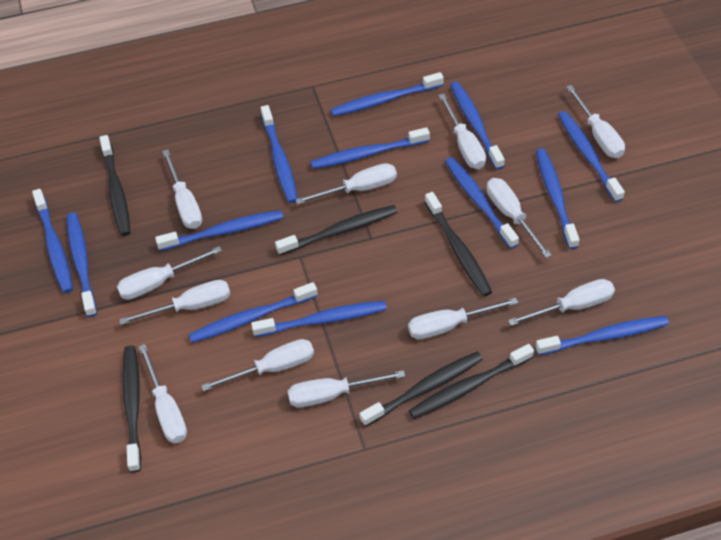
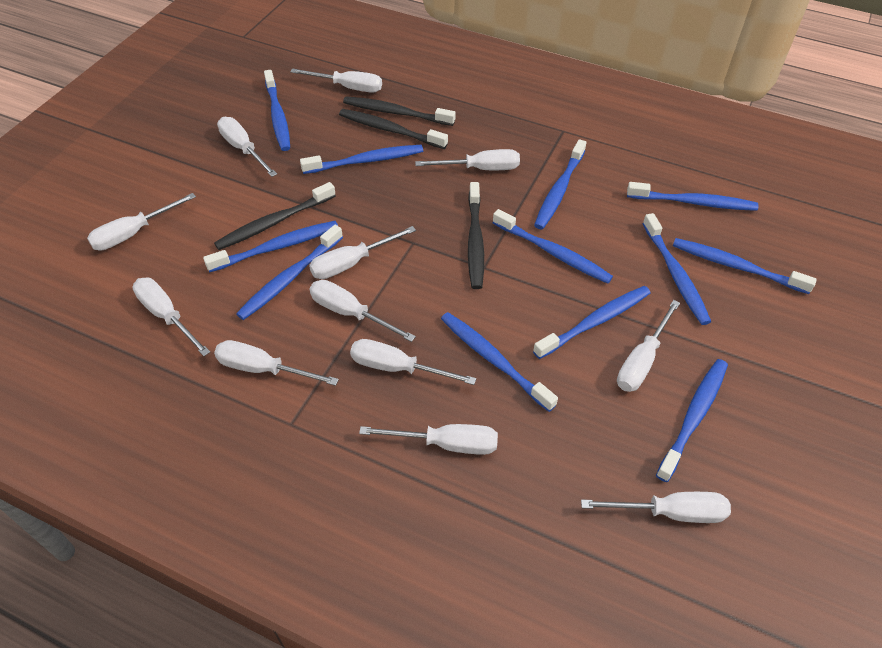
black toothbrush: [99,135,131,236] [122,345,141,472] [275,205,398,256] [359,351,483,427] [409,344,534,419] [425,192,492,296] = 6 -> [214,182,336,250] [339,109,448,149] [343,96,456,126] [468,182,484,289] = 4
blue toothbrush: [32,189,73,293] [67,212,97,317] [155,210,283,251] [188,282,317,343] [251,301,387,337] [261,105,298,203] [311,127,430,169] [330,72,444,117] [445,157,519,249] [450,81,505,170] [535,316,669,355] [536,148,580,249] [558,111,625,202] = 13 -> [203,221,338,273] [236,225,343,320] [264,70,290,151] [300,145,423,174] [441,312,558,412] [493,209,613,284] [533,286,651,359] [534,139,586,229] [627,182,759,211] [642,213,711,325] [656,359,728,482] [673,238,817,294] = 12

